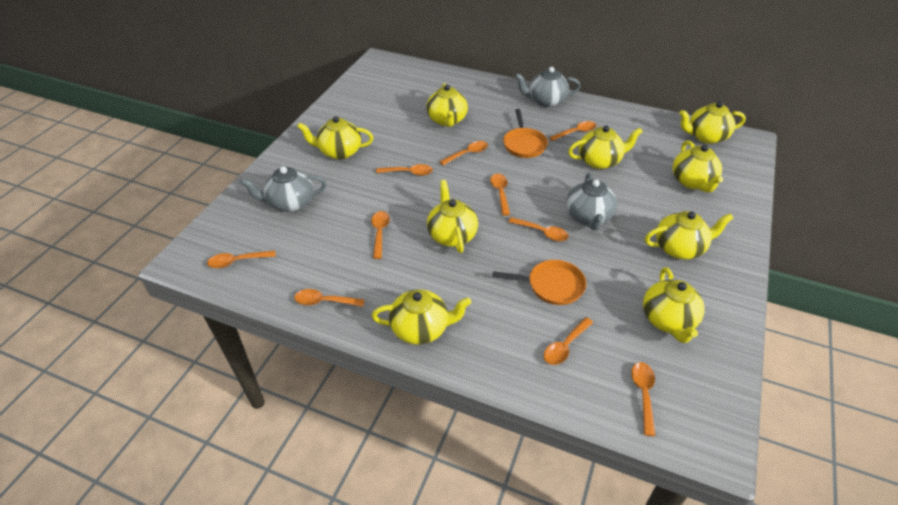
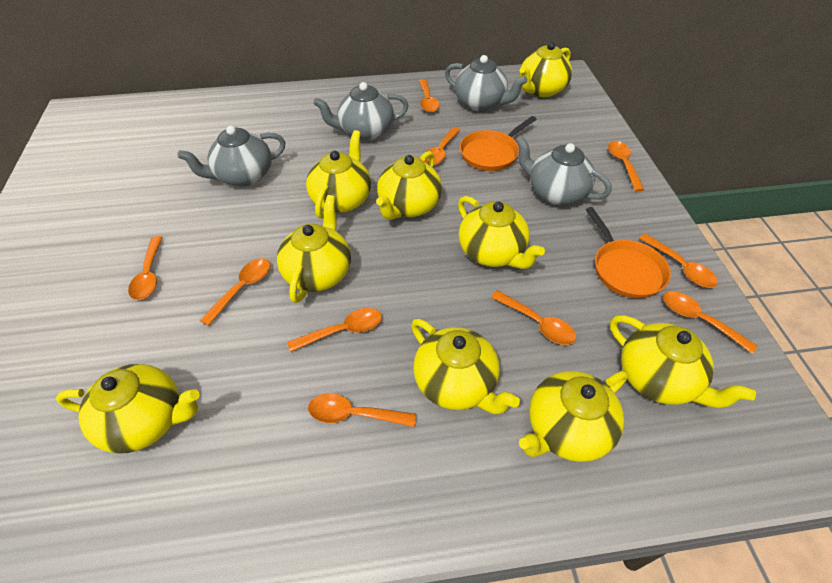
grey teapot: [240,166,327,212] [515,67,581,107] [566,173,617,230] = 3 -> [177,126,285,187] [313,82,409,140] [445,55,528,111] [515,135,612,205] = 4

